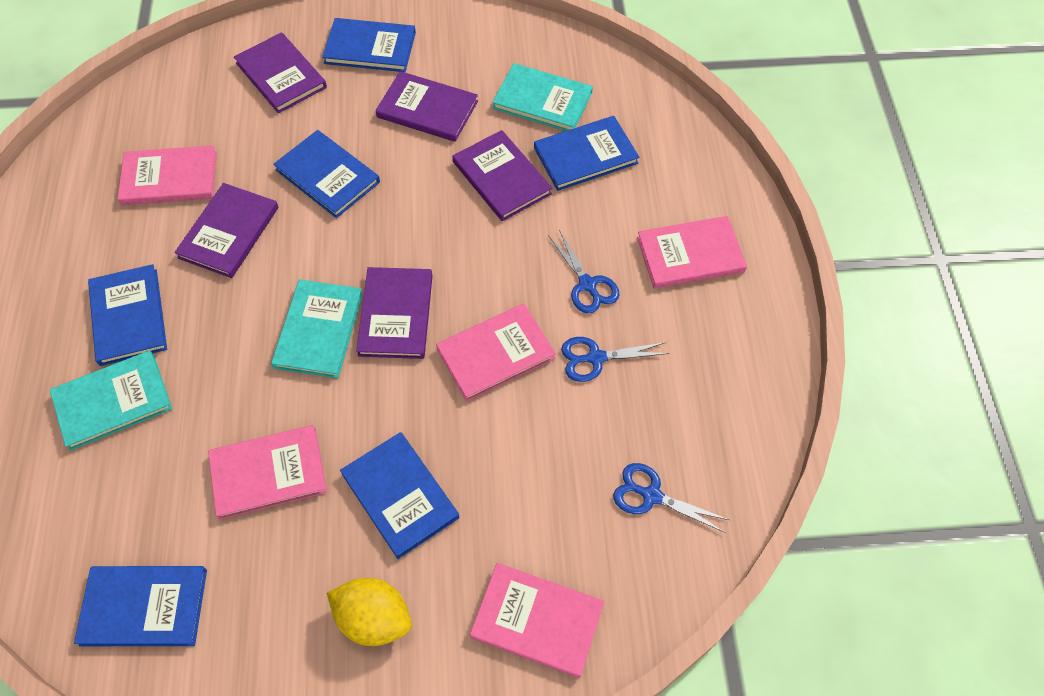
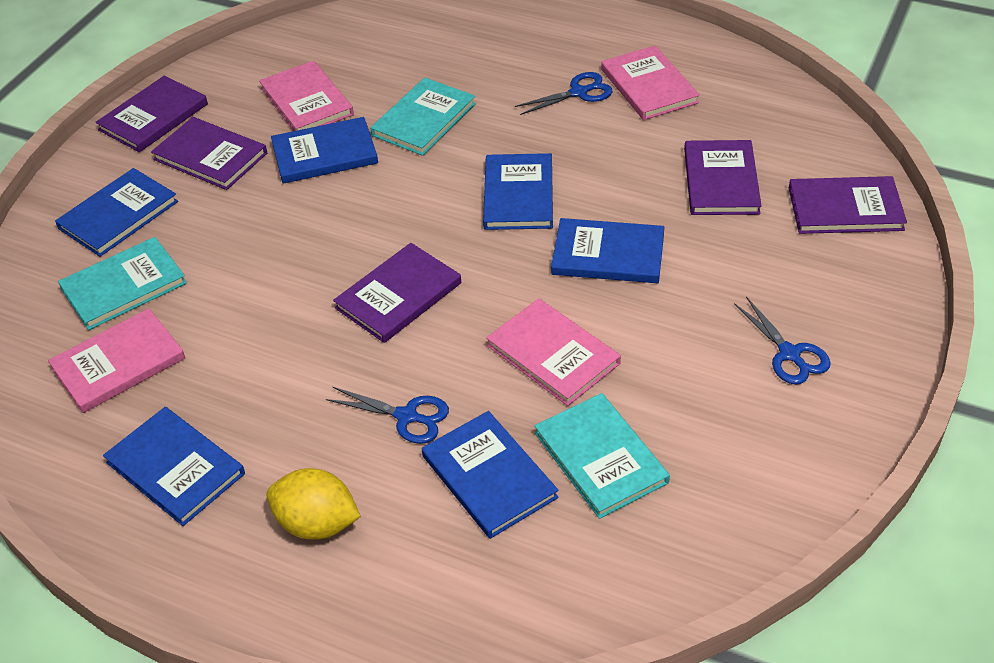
pink book: [117,145,217,205] [208,425,327,520] [436,304,556,401] [470,563,604,678] [637,216,747,289] = 5 -> [48,308,185,413] [259,61,354,131] [486,299,621,406] [601,45,700,120] = 4

